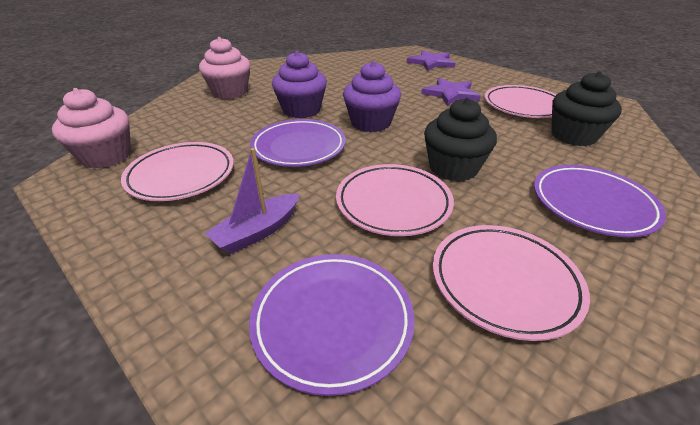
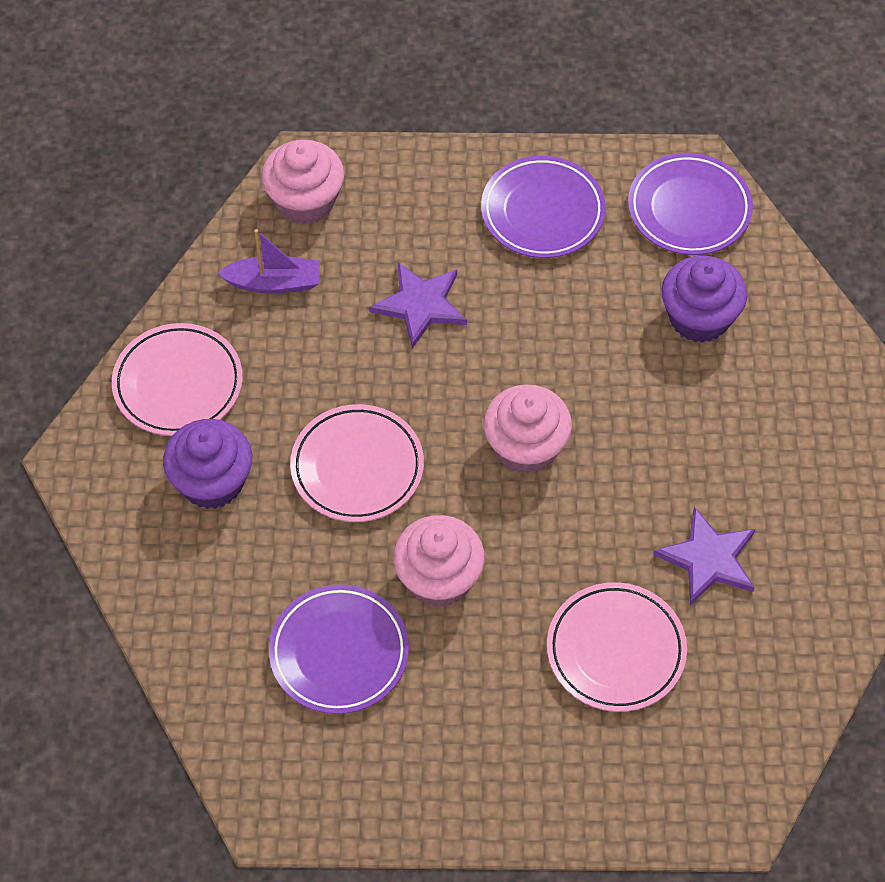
black cupcake: [424,98,497,182] [551,71,622,146] = 2 -> none = 0
pink cupcake: [52,88,131,169] [199,37,250,99] = 2 -> [261,140,344,225] [393,515,485,607] [483,384,572,474] = 3
pink plate: [121,142,234,201] [336,164,454,236] [433,225,590,341] [484,85,557,118] = 4 -> [112,323,243,436] [290,404,424,522] [547,582,687,712] = 3

